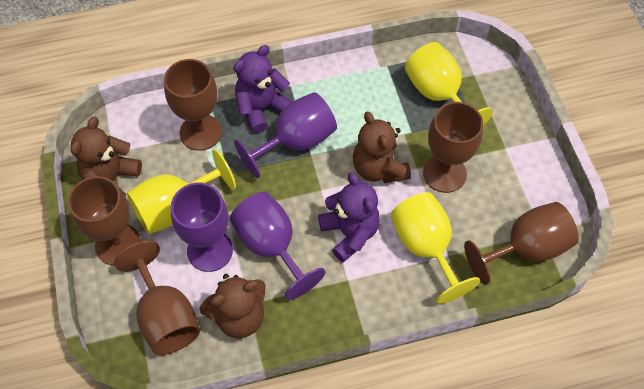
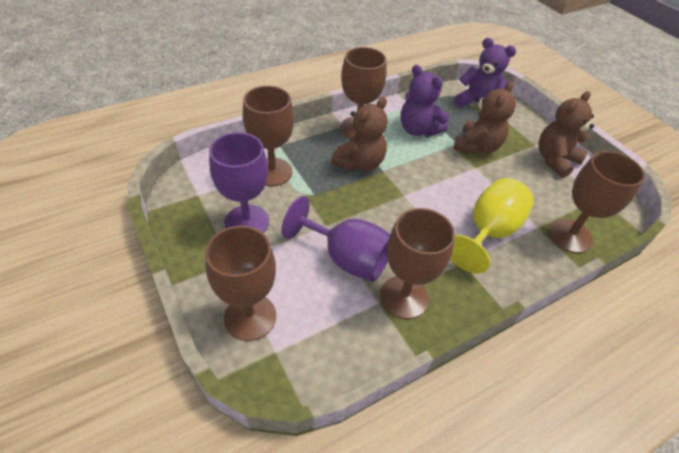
purple goblet: [171,183,233,272] [230,192,325,300] [234,92,337,178] = 3 -> [209,132,269,233] [282,196,390,282] = 2
yellow goblet: [127,149,236,234] [391,192,480,304] [405,42,493,126] = 3 -> [451,178,534,274] = 1

